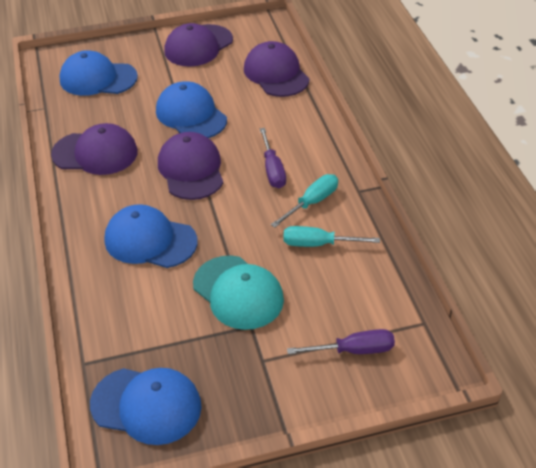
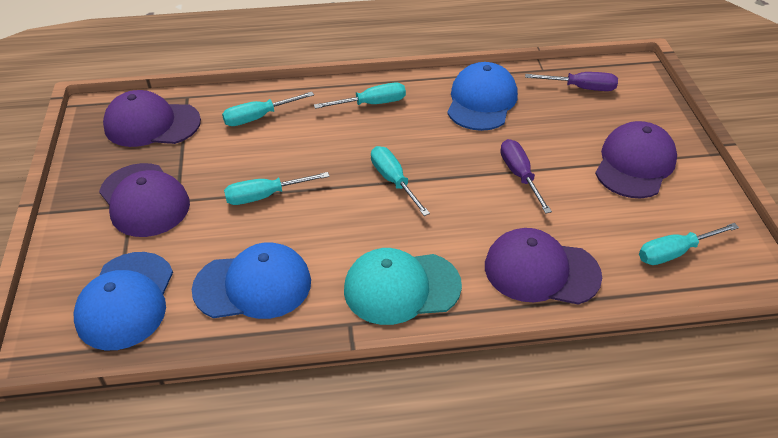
blue cap: [59,50,138,96] [90,368,202,445] [105,204,198,268] [156,81,227,138] = 4 -> [74,252,173,351] [192,242,311,319] [447,62,518,131] = 3
turquoise screwdriver: [271,174,338,228] [283,226,380,247] = 2 -> [222,92,314,126] [224,172,330,205] [314,82,406,109] [371,146,430,216] [639,223,739,265] = 5

